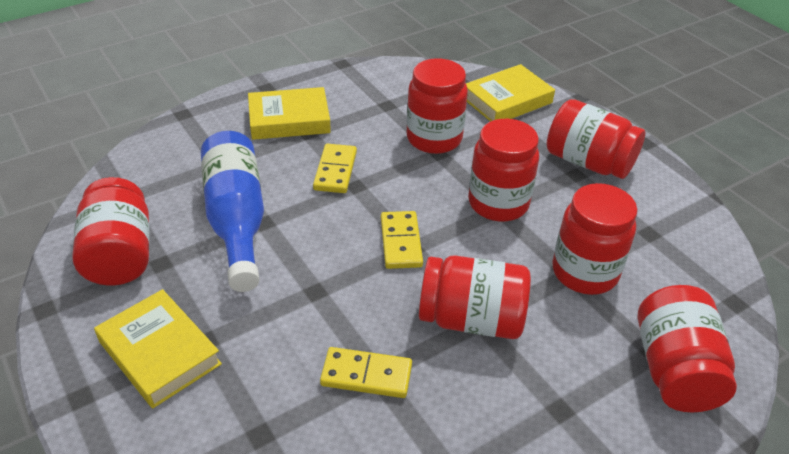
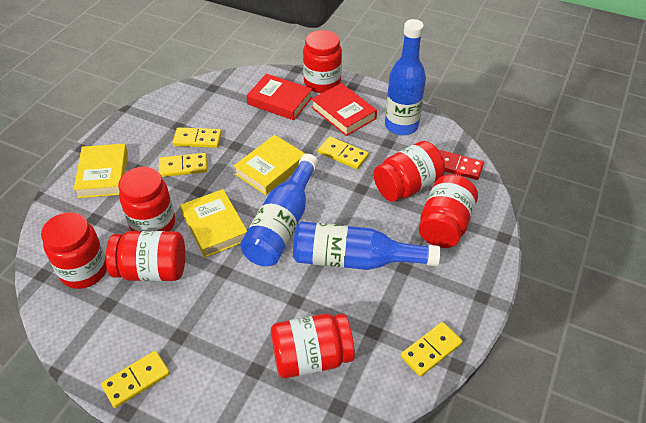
blue bottle: [201,131,264,292] = 1 -> [240,154,318,266] [293,221,440,270] [385,19,426,135] = 3
red book: none = 0 -> [246,74,312,120] [311,83,377,136] = 2
red domino: none = 0 -> [439,150,484,180] = 1
yellow domino: [313,144,357,193] [320,347,412,398] [381,211,423,269] = 3 -> [101,351,170,408] [159,153,207,177] [173,127,221,148] [318,137,369,169] [401,322,463,377] = 5

